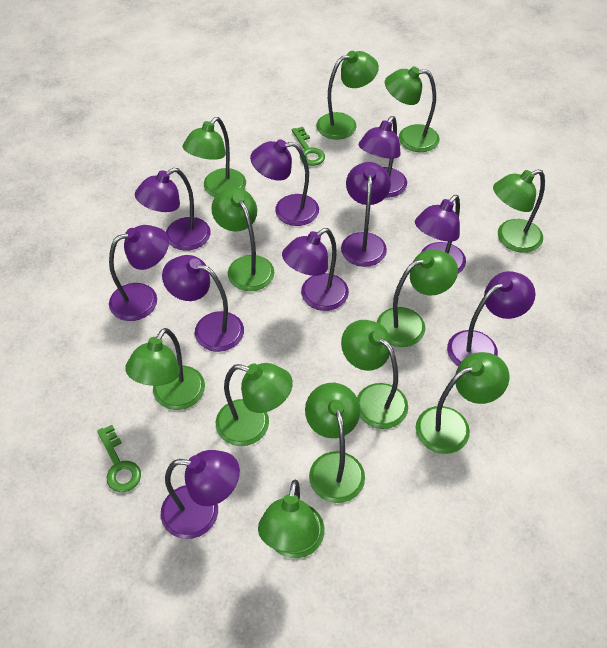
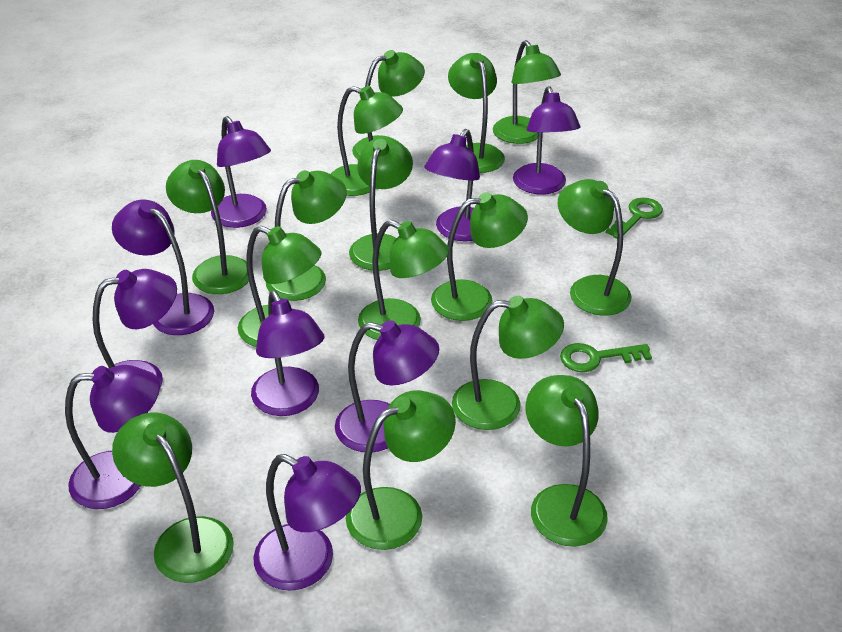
green lamp: [125,328,205,410] [182,117,246,197] [211,187,274,291] [216,363,293,446] [258,479,325,558] [305,383,365,503] [316,51,379,139] [341,320,408,429] [377,249,458,347] [385,66,440,152] [416,352,509,454] [493,169,545,253] = 12 -> [112,412,234,583] [166,160,249,294] [238,226,321,347] [266,170,347,301] [331,86,403,196] [346,390,456,550] [349,137,413,271] [352,50,425,160] [358,220,449,340] [431,192,528,321] [448,53,505,173] [452,296,564,430] [493,40,561,144] [526,375,608,547] [557,179,632,316] = 15
purple lamp: [109,225,169,321] [135,168,211,251] [161,450,240,539] [162,255,244,352] [250,139,319,226] [282,228,349,311] [341,162,391,267] [358,116,407,198] [415,195,466,274] [447,271,535,366] = 10 -> [65,365,160,509] [93,269,177,388] [112,199,214,335] [211,116,271,228] [251,291,324,416] [253,454,361,591] [335,320,439,452] [424,129,480,242] [513,86,580,195] = 9

